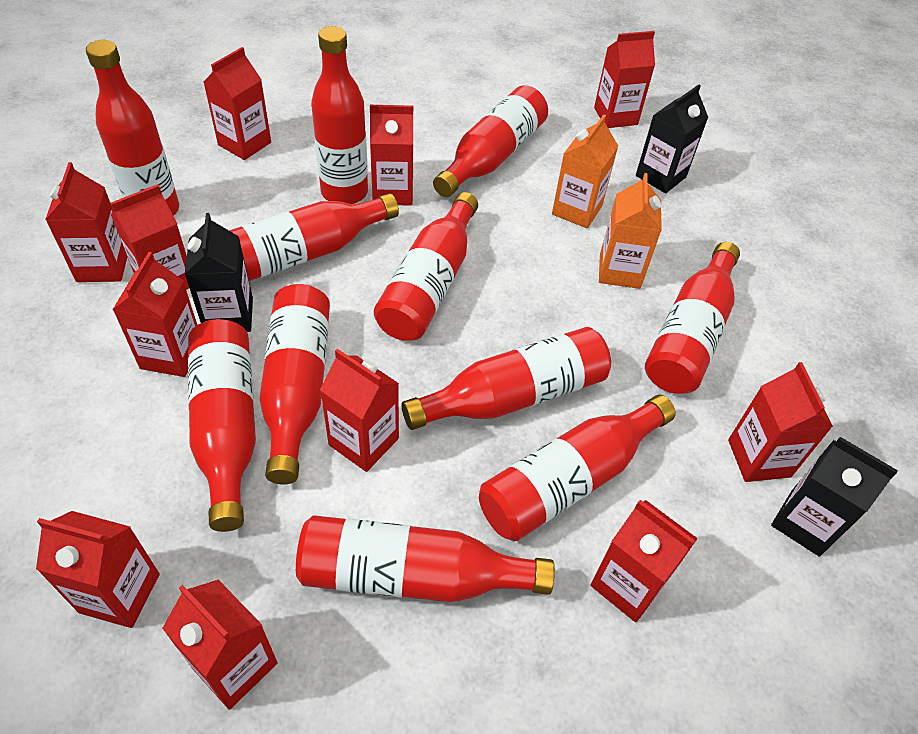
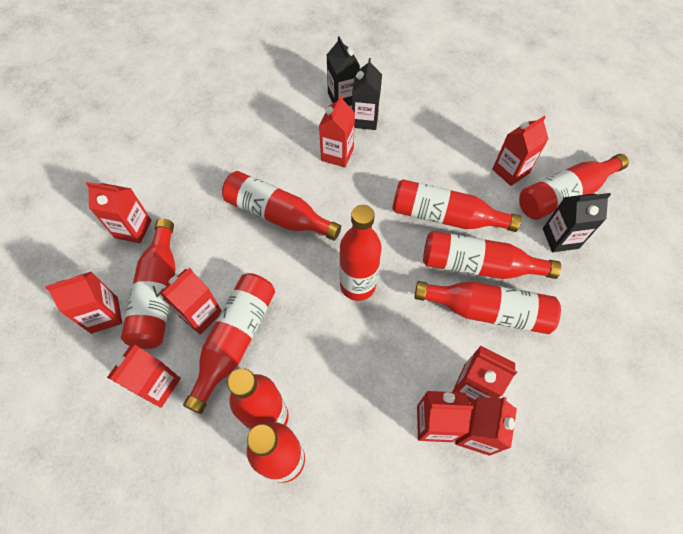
orange carton: [552,114,618,228] [599,173,662,289] = 2 -> none = 0
red bottle: [86,40,179,216] [188,319,256,532] [229,193,399,281] [259,284,330,484] [296,515,555,602] [311,26,368,204] [374,192,478,341] [401,327,611,430] [433,85,548,197] [479,395,676,541] [645,242,740,394] = 11 -> [121,219,176,349] [183,273,275,414] [222,171,341,241] [227,368,289,431] [247,422,305,483] [339,205,382,301] [392,179,521,232] [414,281,561,334] [423,231,561,279] [519,154,629,220] = 10
red carton: [36,511,160,628] [45,162,127,282] [111,184,189,290] [113,252,197,377] [162,580,277,710] [204,47,271,160] [320,349,399,472] [370,105,413,205] [590,500,698,622] [594,31,655,128] [728,362,833,482] = 11 -> [45,271,122,334] [86,182,152,243] [107,345,181,408] [160,267,222,335] [319,95,355,167] [417,391,473,442] [452,346,518,403] [456,397,517,456] [492,116,549,186] = 9

